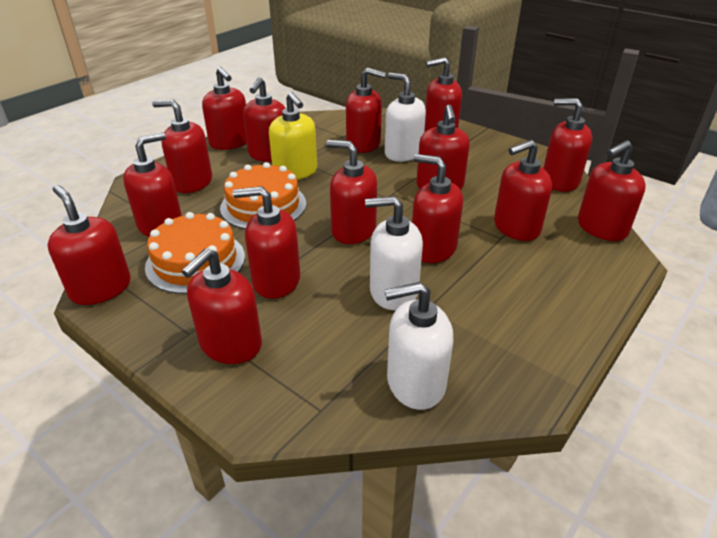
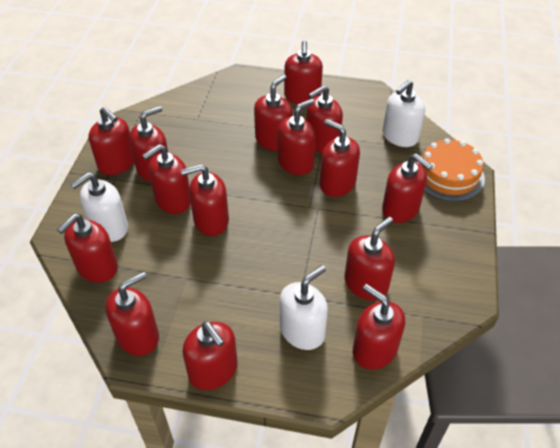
orange cake: [145,212,245,294] [220,162,306,229] = 2 -> [416,138,485,201] = 1
yellow soap dispenser: [269,92,317,180] = 1 -> none = 0

